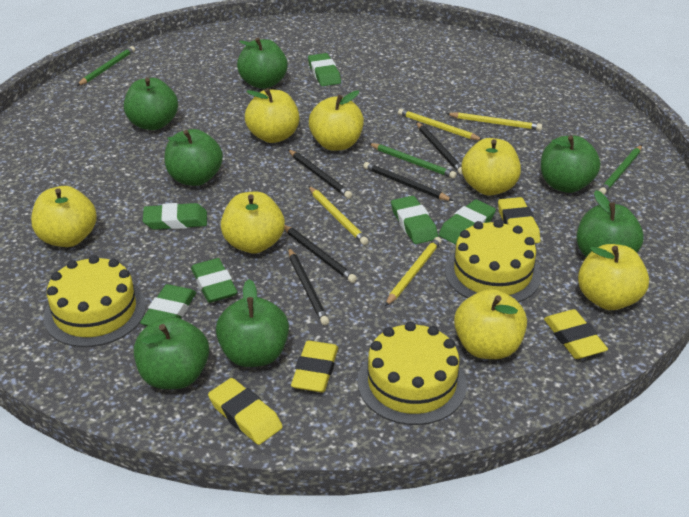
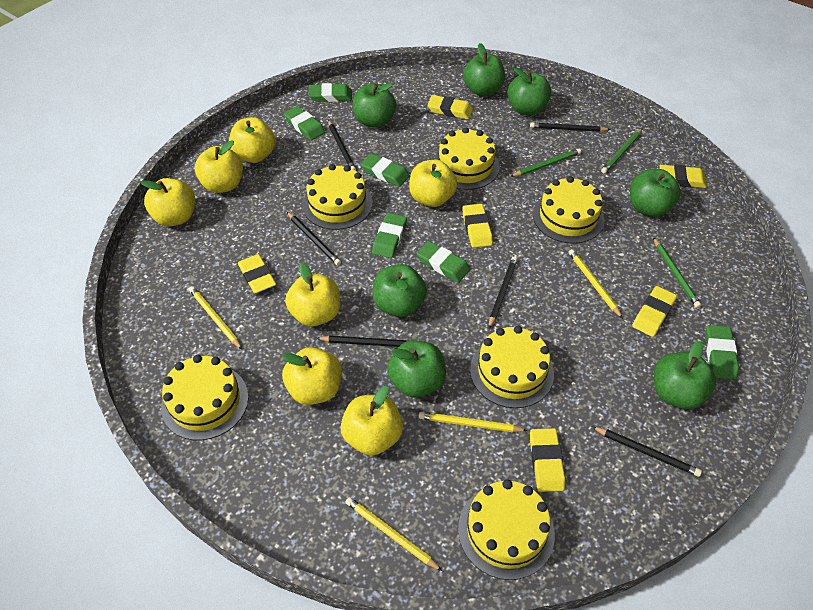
black pencil: [284,225,357,283] [288,149,352,199] [288,248,329,325] [363,162,453,201] [416,122,462,175] = 5 -> [287,212,341,265] [316,335,410,347] [328,120,356,171] [489,256,518,329] [530,122,611,132] [592,427,702,477] = 6
yellow cake: [44,255,146,347] [358,322,467,425] [445,220,541,303] = 3 -> [161,355,248,440] [302,164,373,230] [433,127,500,190] [458,479,555,580] [470,326,554,408] [533,176,605,243] = 6
yellow eraser: [208,378,283,445] [291,341,338,392] [498,197,540,243] [544,309,608,359] = 4 -> [238,254,276,294] [427,95,473,119] [462,204,493,248] [530,428,565,492] [632,286,677,337] [659,165,707,188] = 6

